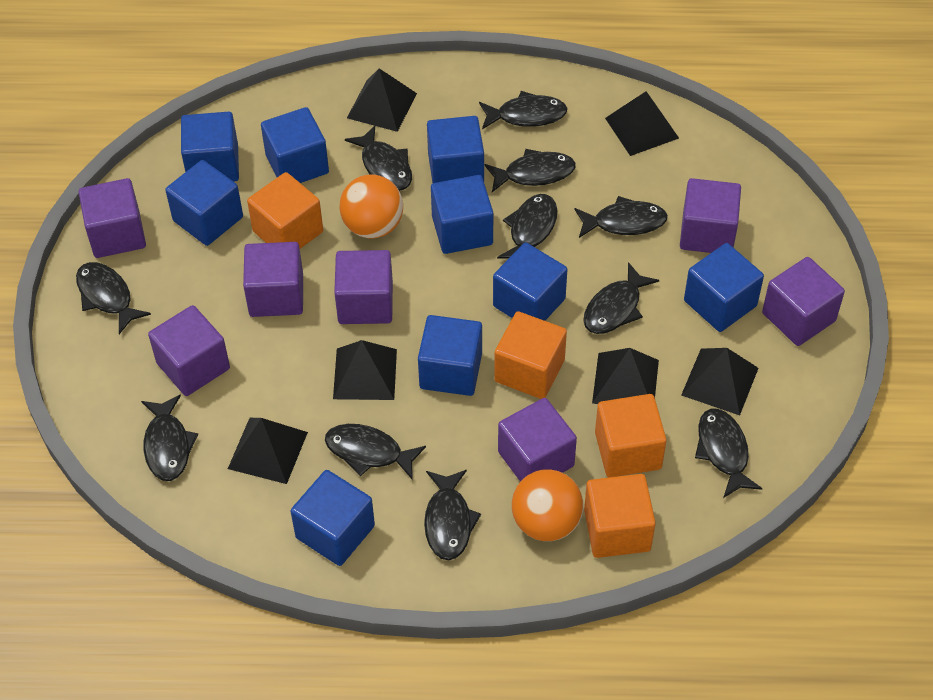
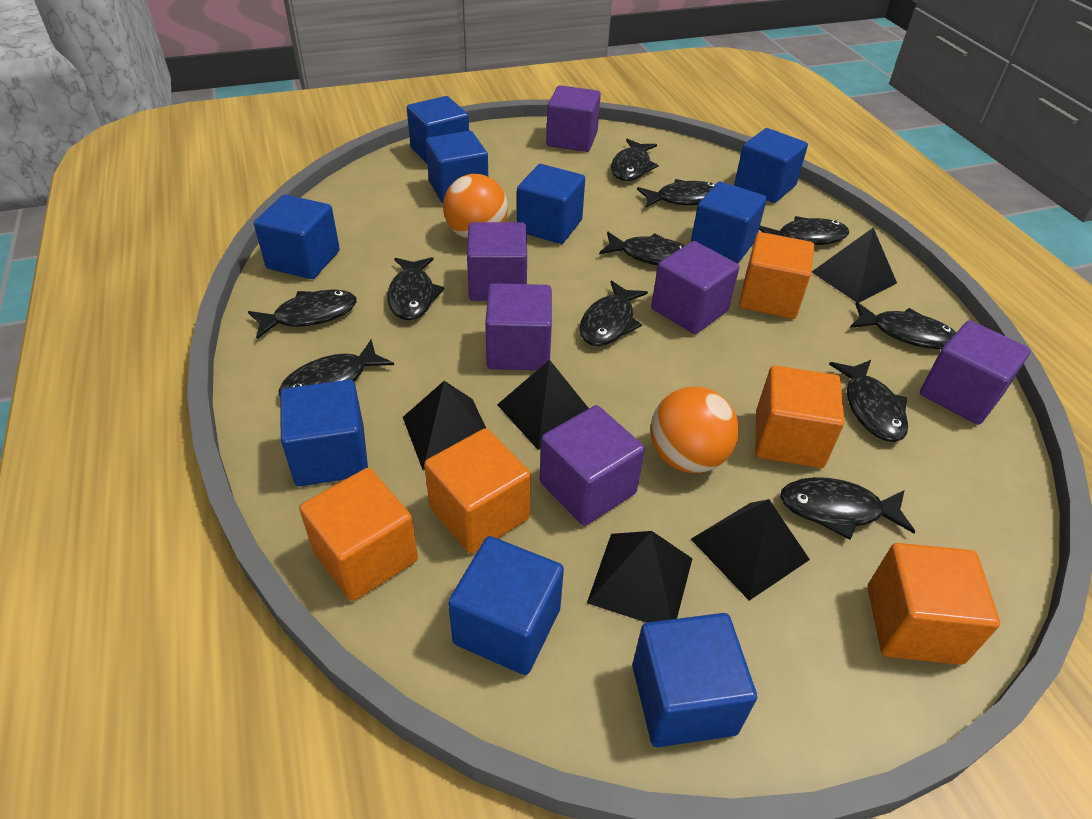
black pyramid: [228,418,308,484] [333,340,397,400] [347,68,417,132] [592,348,659,404] [605,91,679,156] [681,348,759,415] = 6 -> [403,381,486,470] [497,360,589,450] [587,531,693,623] [691,499,810,601] [812,228,897,303] = 5
orange cube: [247,172,323,249] [494,312,567,399] [584,474,656,558] [595,394,667,477] = 4 -> [299,468,418,601] [424,428,531,554] [739,232,814,319] [755,365,844,468] [867,543,1000,665] = 5
purple cube: [79,178,146,258] [148,305,230,396] [243,242,303,317] [334,250,393,324] [498,398,577,482] [680,178,741,253] [762,257,845,346] = 7 -> [467,222,527,301] [485,283,552,370] [540,405,645,526] [546,85,601,152] [651,241,739,334] [920,320,1031,425] = 6

